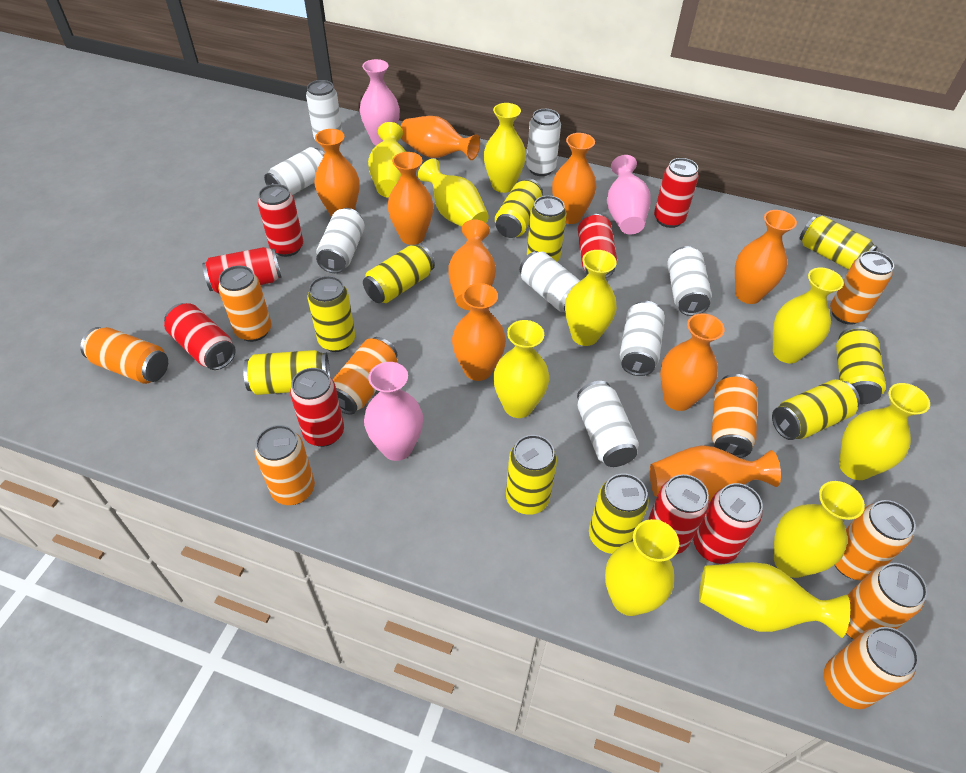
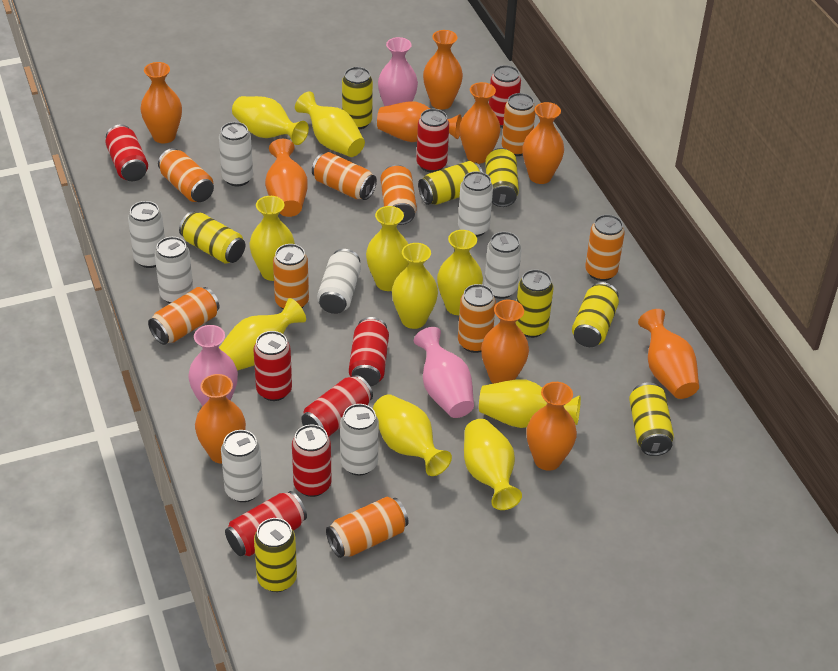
orange vase: [314,129,360,217] [387,152,433,245] [400,116,480,160] [448,219,496,310] [452,283,506,381] [552,133,596,224] [650,445,781,503] [660,313,725,411] [735,210,797,304] = 9 -> [140,62,182,144] [195,374,246,464] [265,139,308,217] [377,102,462,142] [423,30,463,110] [459,82,500,164] [481,300,529,384] [523,102,564,184] [526,382,577,471] [638,309,699,399] = 10
yellow can: [243,350,330,395] [308,276,355,352] [363,244,435,303] [495,178,543,238] [506,435,557,515] [527,196,566,262] [589,473,649,554] [772,379,860,440] [799,216,878,270] [836,326,886,404] = 10 -> [179,211,245,263] [254,518,297,592] [342,67,373,130] [418,161,483,205] [485,148,519,207] [516,269,554,338] [572,282,619,347] [629,382,674,456] = 8

